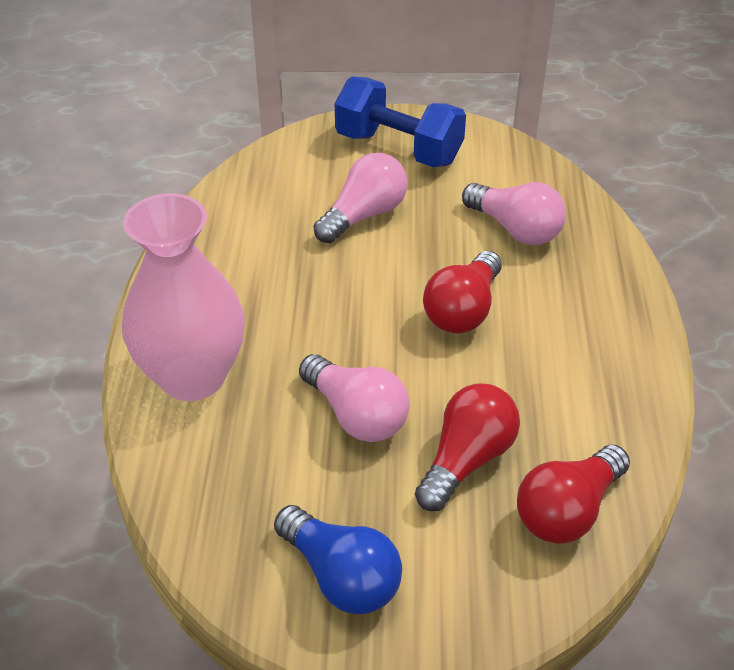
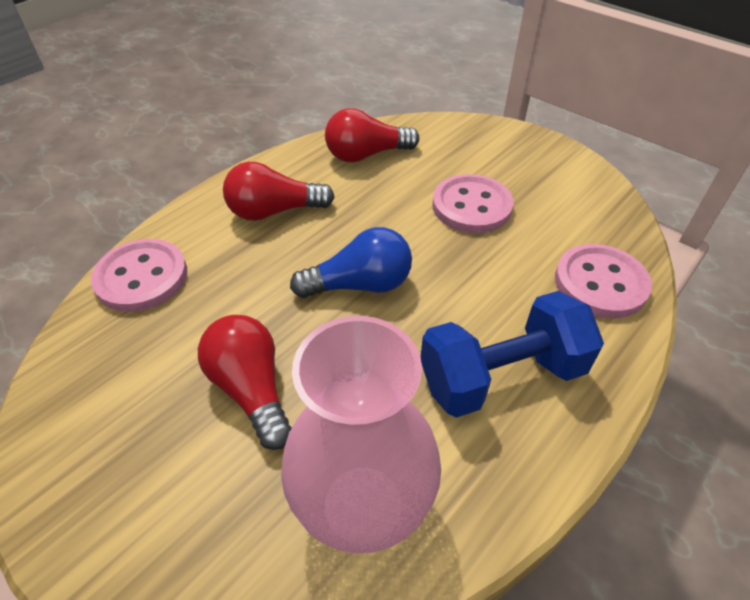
pink button: none = 0 -> [91,239,187,312] [432,174,514,233] [555,244,652,318] = 3
pink light bulb: [299,354,410,442] [313,153,408,243] [462,182,566,245] = 3 -> none = 0

